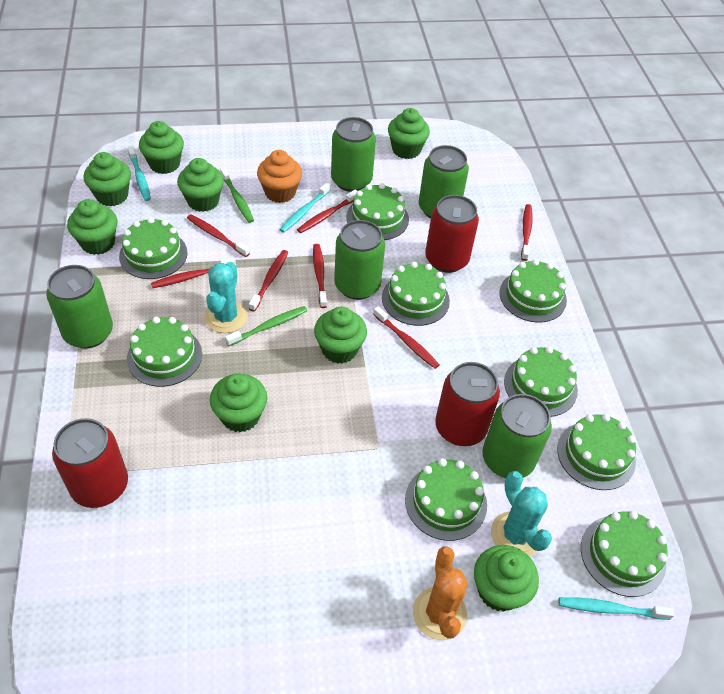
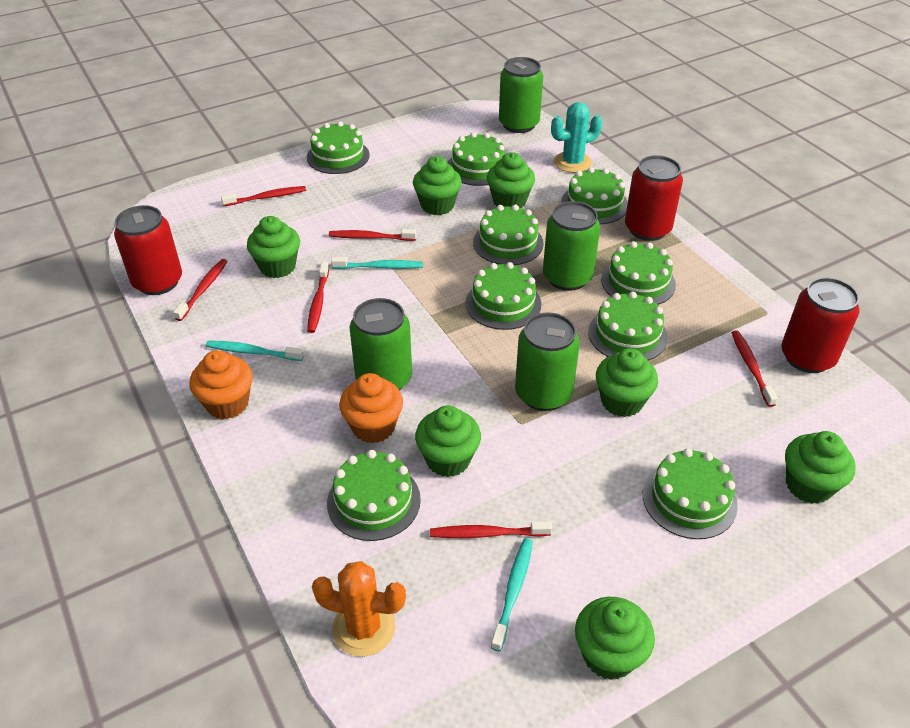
green can: [46,265,113,349] [331,117,376,192] [334,220,385,300] [419,145,469,218] [482,394,552,478] = 5 -> [350,298,412,390] [499,57,543,133] [515,312,580,411] [543,201,600,291] = 4
green cupcake: [67,199,117,255] [84,152,131,206] [139,121,184,174] [177,158,224,212] [210,374,267,432] [314,307,367,364] [388,108,430,159] [474,545,539,612] = 8 -> [247,216,300,278] [413,156,462,215] [415,406,481,477] [487,152,535,208] [575,597,655,680] [596,348,658,417] [785,431,856,504] = 7
green toothbrush: [220,167,254,223] [225,306,307,346] = 2 -> none = 0
orange cupcake: [257,150,302,203] = 1 -> [189,350,253,419] [339,373,403,443] = 2
red toothbrush: [151,257,236,288] [187,214,250,257] [249,250,288,312] [297,189,357,233] [313,244,327,308] [373,306,440,369] [521,204,533,261] = 7 -> [173,259,228,321] [221,186,306,206] [307,262,329,333] [329,229,417,241] [430,521,552,538] [731,330,778,407] = 6
turquoise cactus: [204,262,247,333] [491,471,552,556] = 2 -> [551,102,603,173] = 1

